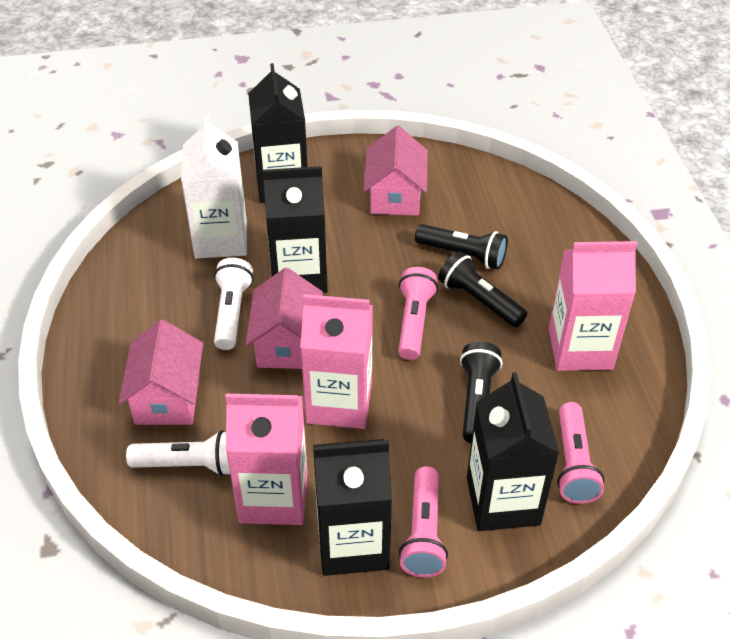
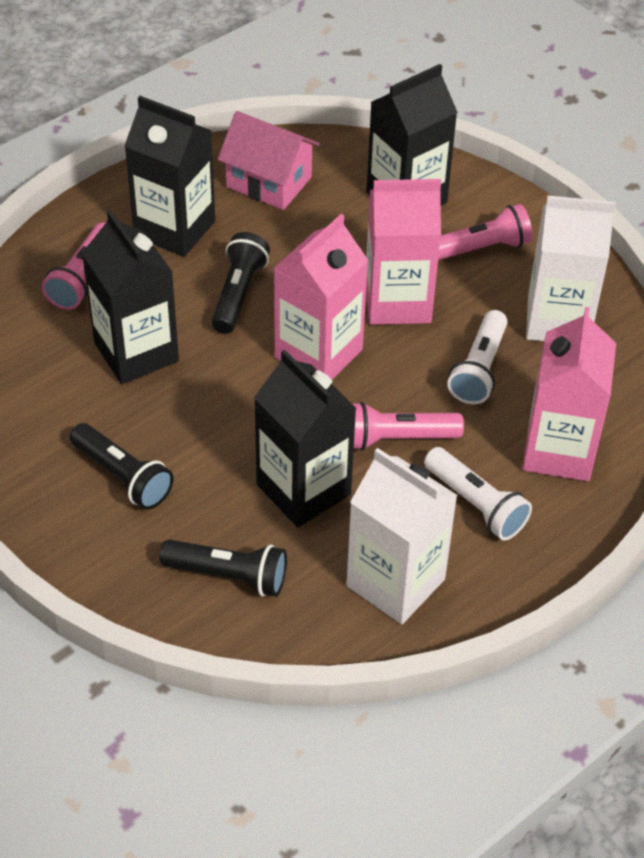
pink house: [119,320,203,425] [246,268,323,369] [364,126,428,216] = 3 -> [217,111,320,210] = 1
white carton: [181,115,247,258] = 1 -> [346,448,458,624] [526,196,616,341] = 2

